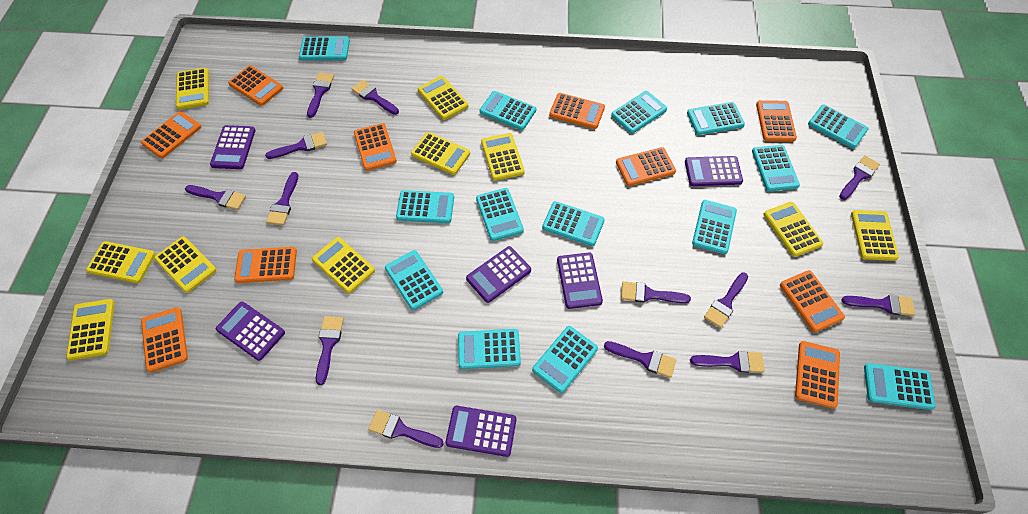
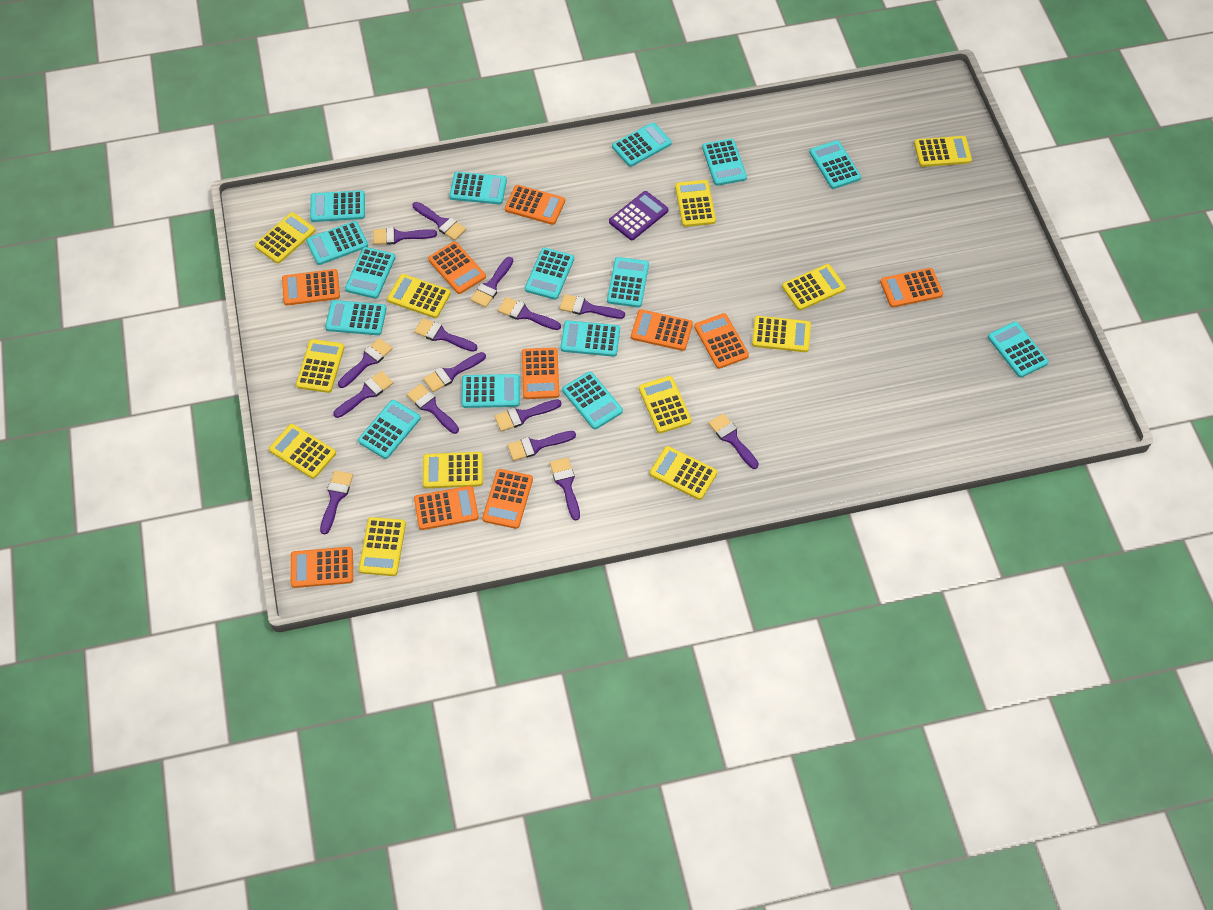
purple brush: [185,185,246,210] [265,132,327,159] [266,172,298,225] [307,72,334,118] [316,316,344,385] [351,80,399,115] [368,410,444,448] [604,341,676,378] [621,281,691,303] [690,351,765,373] [704,273,748,328] [839,155,880,200] [841,295,915,316] = 13 -> [320,470,353,534] [333,371,393,418] [338,338,393,388] [373,227,437,245] [407,384,459,434] [412,202,466,241] [414,318,478,352] [423,352,486,392] [470,257,513,308] [494,399,562,432] [498,297,561,330] [508,431,576,461] [550,457,580,521] [559,294,625,319] [708,413,759,469] = 15
purple calculator: [210,125,255,169] [216,302,285,361] [446,406,516,457] [466,246,531,303] [557,253,603,309] [685,156,743,186] = 6 -> [609,191,668,240] = 1
turquoise calculator: [299,37,350,60] [385,250,443,310] [396,190,454,223] [458,329,521,369] [476,188,524,241] [480,91,536,130] [532,326,598,393] [542,201,605,246] [611,91,667,134] [687,102,745,135] [692,200,737,254] [752,145,800,192] [808,105,869,149] [864,363,936,410] = 14 -> [306,221,368,265] [310,190,365,222] [325,300,386,335] [345,247,396,299] [358,400,421,459] [449,172,507,204] [461,374,520,408] [525,247,574,300] [560,320,620,357] [562,371,623,429] [607,257,649,307] [612,122,672,167] [702,139,747,186] [809,140,861,189] [988,322,1049,378] = 15
yellow calculator: [66,299,115,361] [86,241,156,283] [154,236,217,293] [176,68,209,110] [312,237,375,293] [411,132,470,175] [418,76,468,120] [481,133,525,181] [763,202,823,257] [851,210,899,261] = 10 -> [255,212,316,264] [269,424,336,479] [296,339,345,393] [359,517,406,576] [387,274,451,318] [423,452,483,488] [639,376,692,433] [650,446,717,500] [675,180,716,227] [752,316,811,352] [782,264,846,310] [914,136,972,167] = 12

